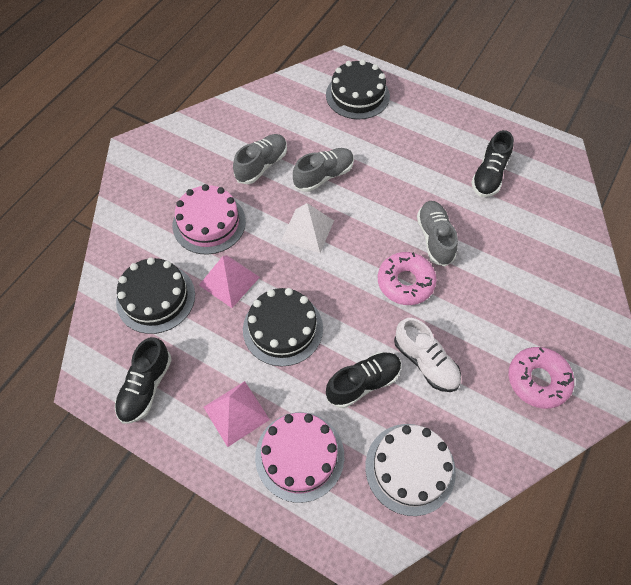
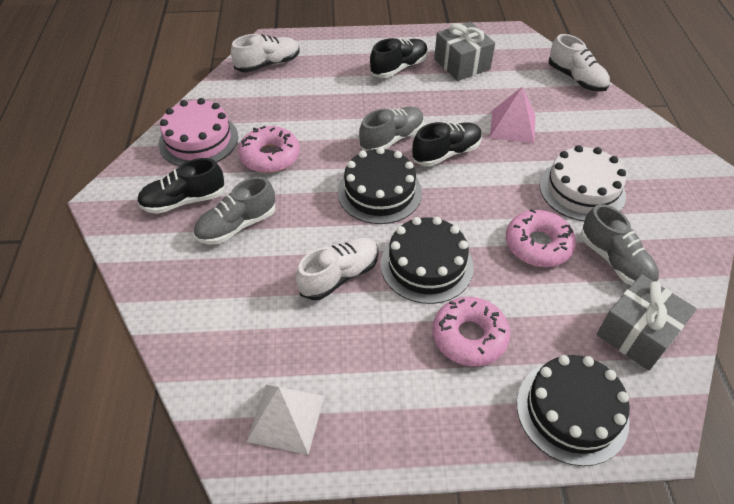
grey gift: none = 0 -> [434,22,495,81] [597,274,697,371] = 2
pink cake: [173,184,246,255] [255,412,344,503] = 2 -> [159,98,238,166] = 1
pink donut: [378,252,436,305] [508,347,574,409] = 2 -> [238,126,300,173] [433,297,510,366] [506,209,576,267] = 3
pink pyramid: [199,255,260,308] [203,381,270,447] = 2 -> [490,87,536,144] = 1
white shoe: [394,318,461,392] = 1 -> [231,34,300,73] [296,238,379,300] [548,34,610,92] = 3

